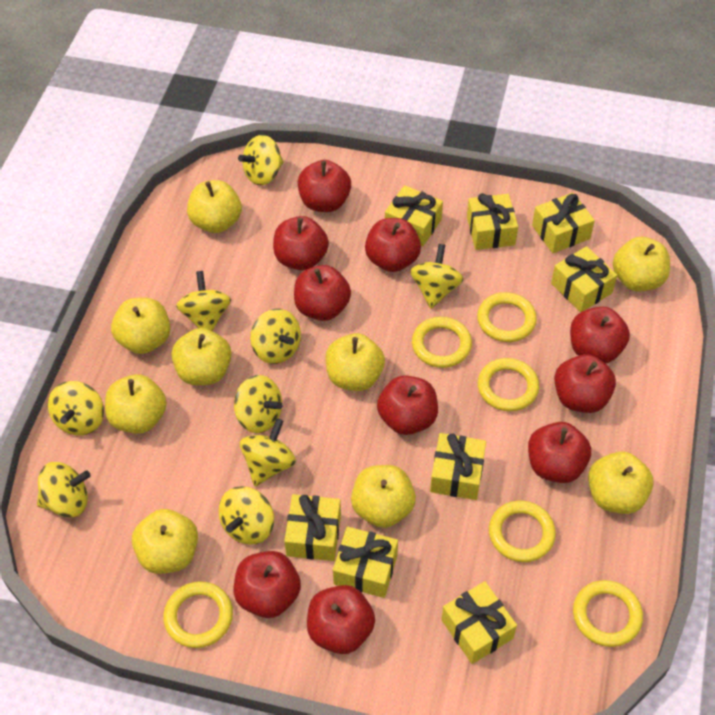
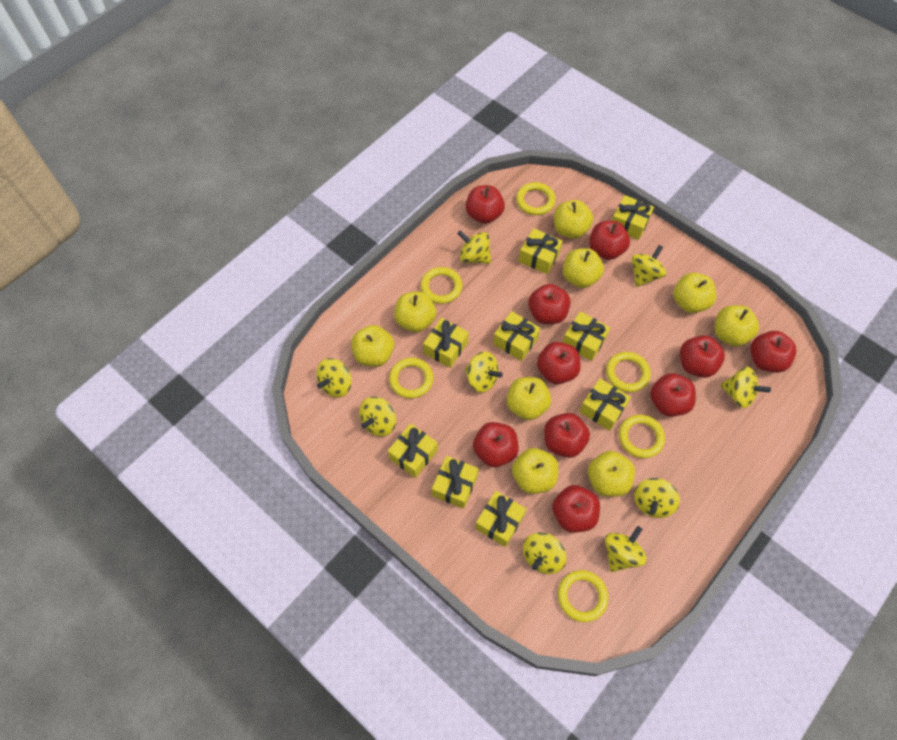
yellow gift: [284,494,341,561] [333,527,398,598] [385,185,443,246] [430,433,486,500] [441,581,517,664] [467,193,518,250] [532,193,595,253] [551,246,617,312] = 8 -> [388,423,438,478] [423,318,469,368] [432,456,479,509] [475,491,526,547] [493,311,540,361] [519,228,563,274] [563,312,610,361] [579,378,631,431] [612,195,654,240] = 9

